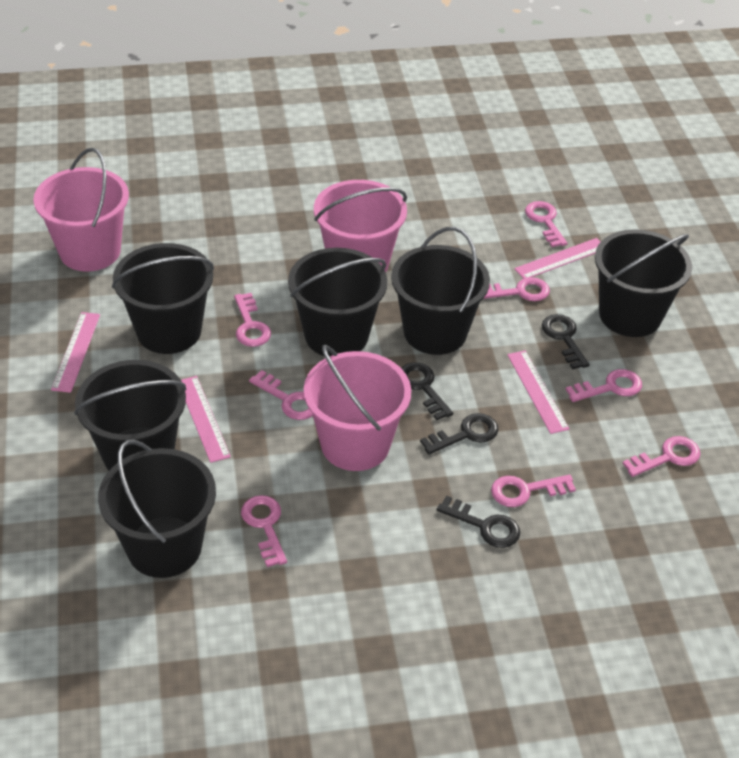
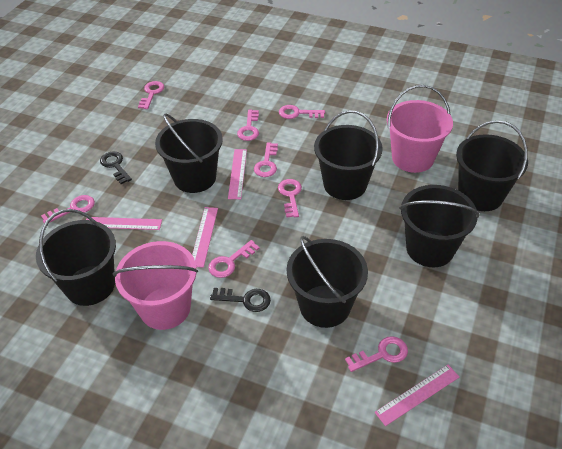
black key: [402,363,453,420] [420,413,498,455] [437,496,520,548] [542,314,589,369] = 4 -> [100,151,132,184] [210,288,271,312] = 2
pink bucket: [33,148,129,272] [304,345,411,471] [314,180,407,272] = 3 -> [113,241,198,330] [387,85,453,173] = 2

